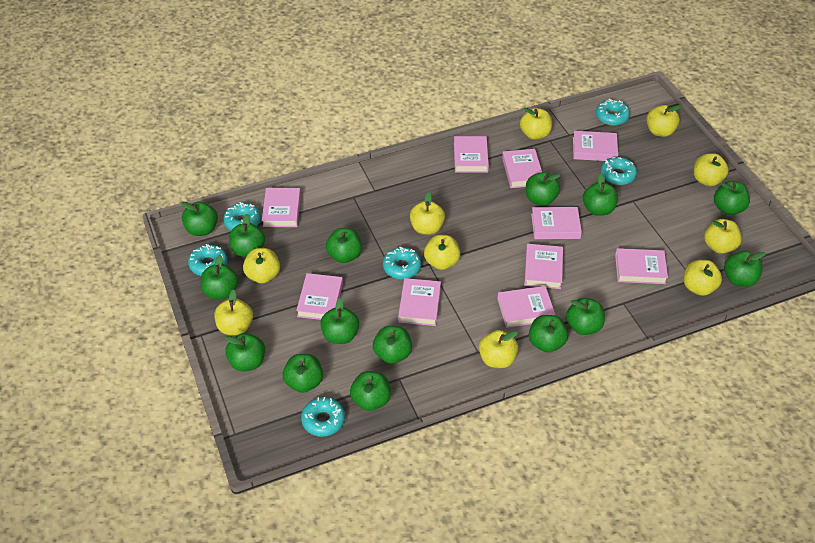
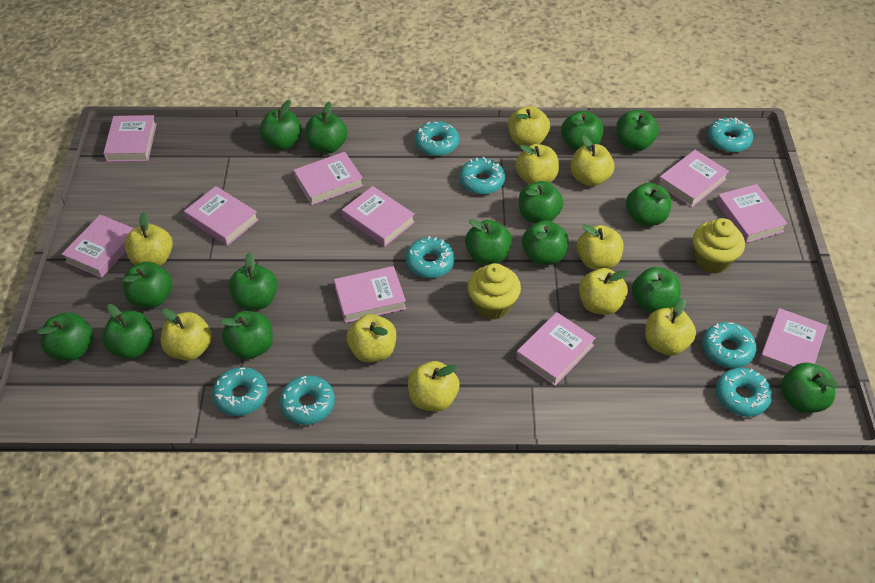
turquoise donut: [188,244,227,276] [223,202,261,230] [301,397,345,437] [383,247,421,279] [596,99,630,126] [601,157,637,185] = 6 -> [212,367,268,416] [279,375,335,425] [405,236,455,278] [415,121,459,156] [459,157,505,195] [702,322,757,368] [708,118,753,153] [716,368,772,417] = 8
yellow cupcake: none = 0 -> [467,263,521,320] [693,218,745,274] = 2

